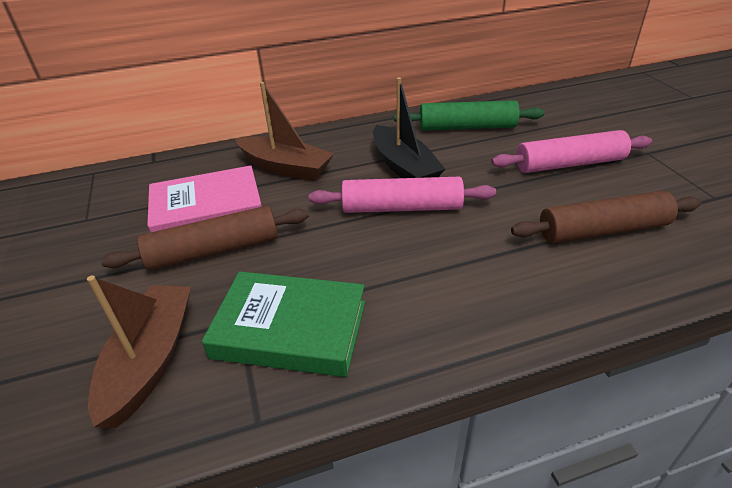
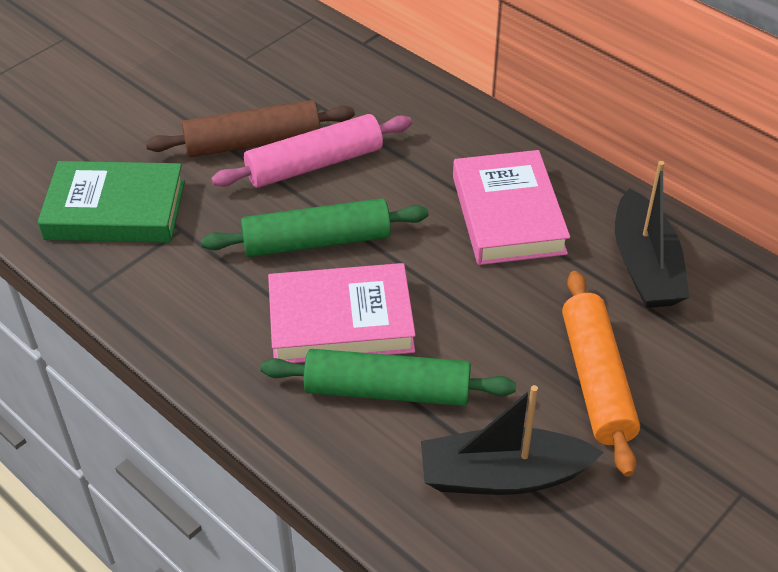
black boat: [373,77,445,178] = 1 -> [421,385,604,495] [615,161,690,308] = 2
brown boat: [87,275,191,428] [235,82,334,181] = 2 -> none = 0
brown rolling pin: [101,206,309,270] [511,191,701,243] = 2 -> [146,100,355,157] = 1
green rolling pin: [394,100,545,130] = 1 -> [201,198,428,257] [260,349,516,406] = 2
orange rolling pin: none = 0 -> [562,271,640,477] = 1
pink book: [147,166,262,233] = 1 -> [268,263,416,363] [453,150,570,265] = 2
pink rolling pin: [309,177,496,213] [491,130,652,173] = 2 -> [211,114,412,188] = 1

